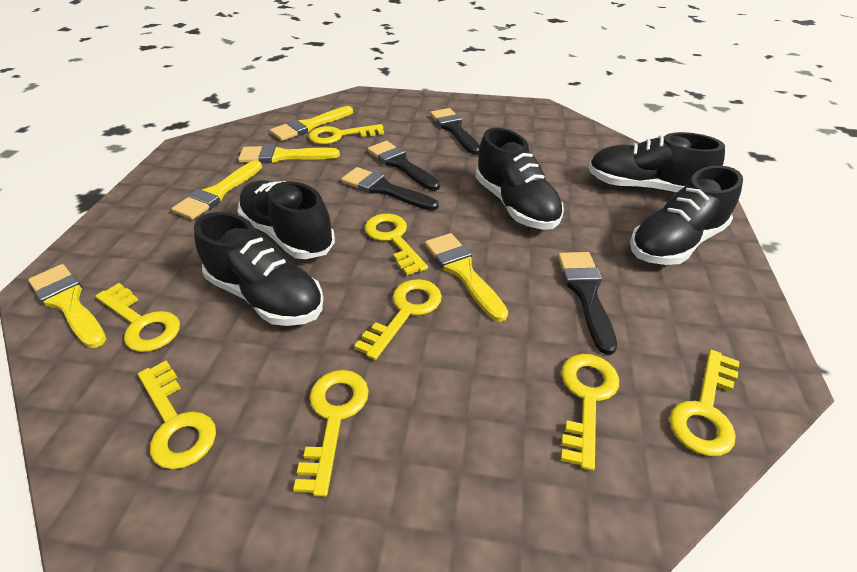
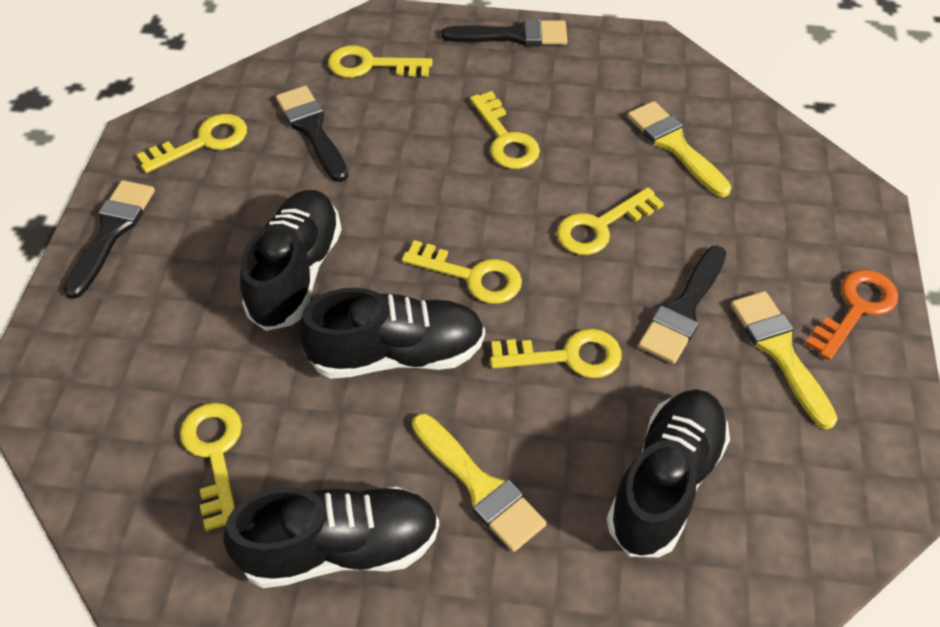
black shoe: [194,212,323,326] [237,180,335,259] [475,128,564,229] [588,132,725,192] [630,165,743,265] = 5 -> [223,486,439,588] [240,190,342,331] [298,288,485,379] [607,389,730,557] = 4
orange key: none = 0 -> [805,270,898,360] = 1
yellow brush: [28,264,106,348] [171,160,262,220] [238,144,340,163] [270,106,353,141] [425,233,508,322] = 5 -> [412,414,547,552] [628,101,732,197] [731,291,838,429] = 3
yellow key: [95,283,180,352] [138,360,216,469] [293,370,369,497] [309,124,384,144] [354,279,442,360] [365,214,428,276] [561,354,619,471] [669,350,740,456] = 8 -> [137,114,247,173] [180,403,242,531] [328,45,432,78] [402,240,522,304] [470,91,540,169] [490,329,622,378] [557,187,664,255] = 7

